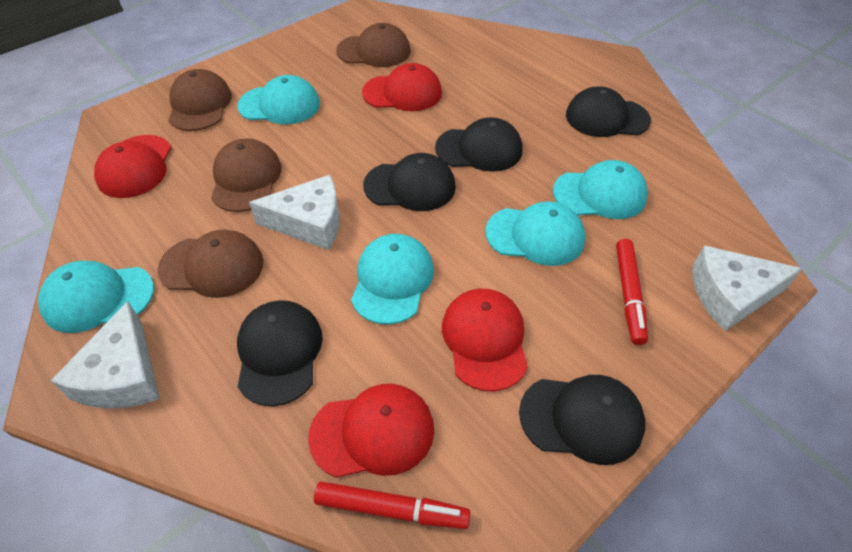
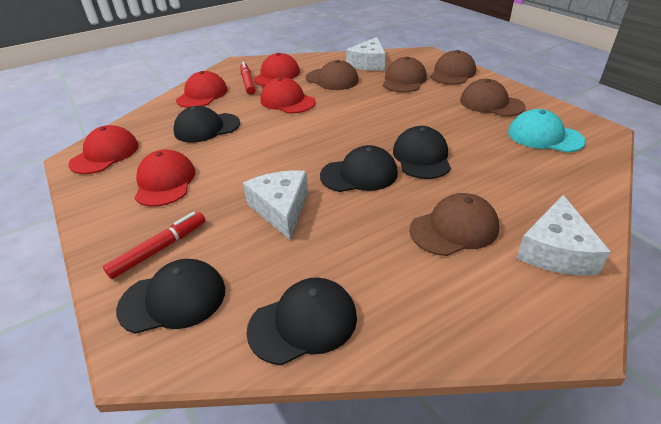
brown cap: [158,230,263,298] [168,69,232,131] [211,138,282,212] [336,23,411,67] = 4 -> [306,60,359,90] [383,57,427,92] [409,193,499,256] [430,50,476,85] [460,79,525,116] = 5
red cap: [94,135,172,198] [308,384,434,478] [362,63,442,111] [442,289,528,391] = 4 -> [68,125,139,174] [135,150,195,207] [176,71,228,108] [254,53,300,86] [260,77,316,114] = 5
turquoise cap: [38,261,154,333] [237,75,320,125] [351,234,434,325] [485,201,586,266] [553,160,648,219] = 5 -> [508,109,586,152] = 1

